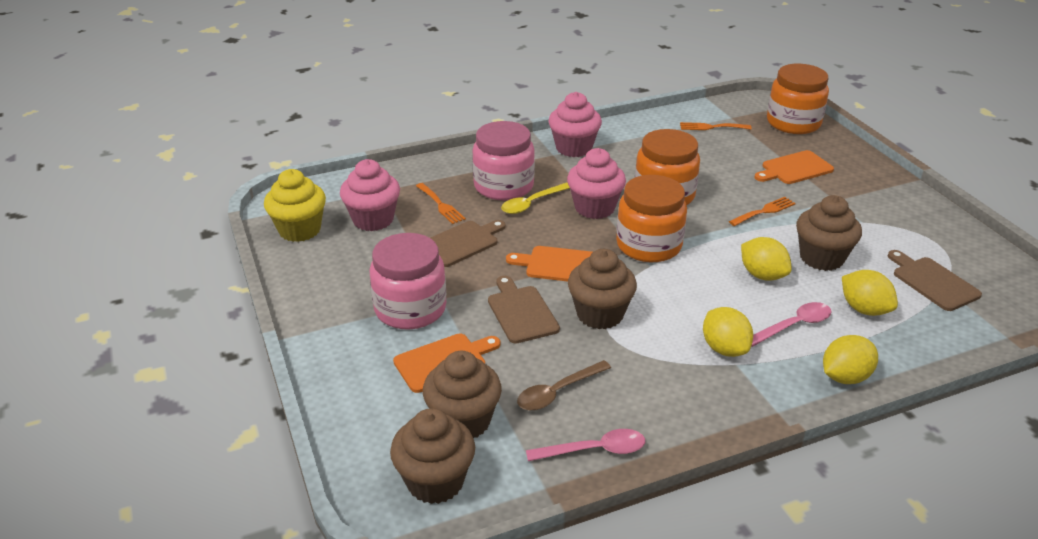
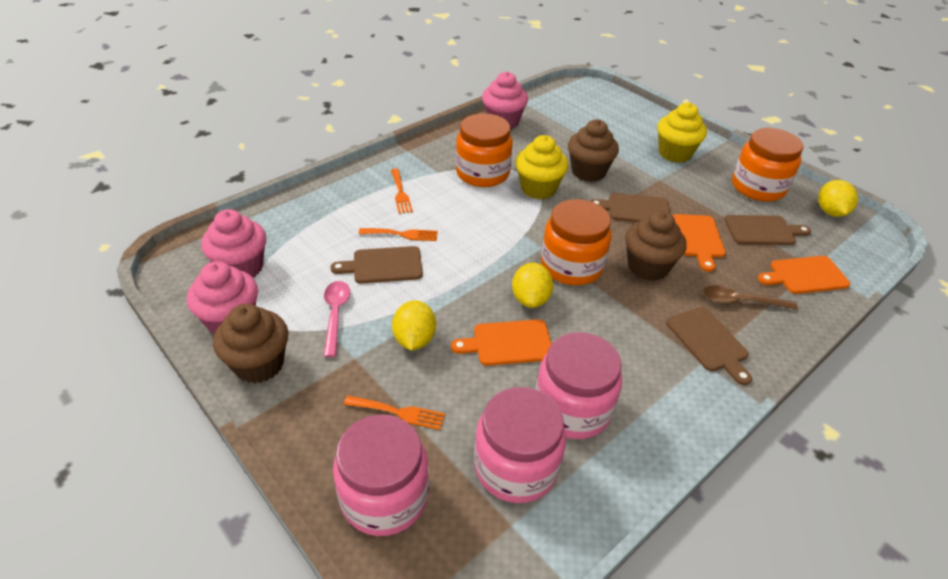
brown cupcake: [390,408,475,504] [423,351,502,438] [568,249,637,329] [796,195,862,271] = 4 -> [213,304,288,384] [568,119,619,182] [625,211,686,281] = 3
brown cutting board: [430,220,506,267] [488,276,560,344] [888,250,982,311] = 3 -> [330,246,423,283] [590,193,670,222] [666,307,752,385] [725,215,811,245] = 4
pink jar: [370,233,446,330] [472,121,535,200] = 2 -> [333,415,429,536] [474,387,566,503] [536,332,622,439] = 3
pink spoon: [526,429,645,461] [752,302,832,347] = 2 -> [323,281,350,357] = 1
yellow cupcake: [264,169,326,242] = 1 -> [515,135,568,199] [657,102,707,163] = 2
yellow lemon: [703,307,753,357] [741,237,792,281] [823,335,878,384] [842,270,898,316] = 4 -> [392,300,436,350] [512,263,554,308] [818,180,858,217] = 3
yellow spoon: [501,183,570,214] = 1 -> none = 0

